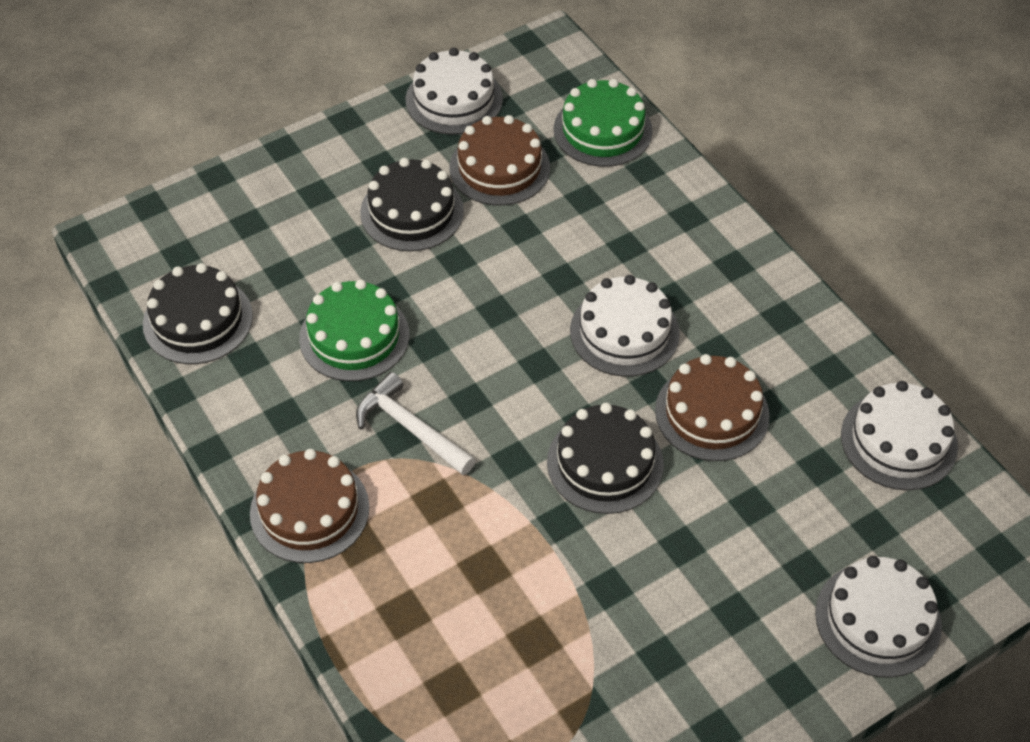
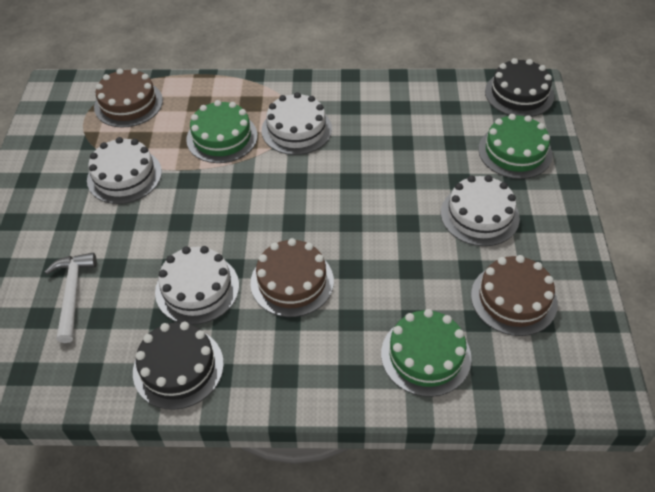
black cake: [143,263,253,364] [360,158,464,251] [547,403,664,514] = 3 -> [133,322,224,410] [485,58,554,117] = 2
green cake: [299,279,409,381] [554,79,653,167] = 2 -> [186,100,258,163] [381,309,472,397] [478,114,553,179] = 3

